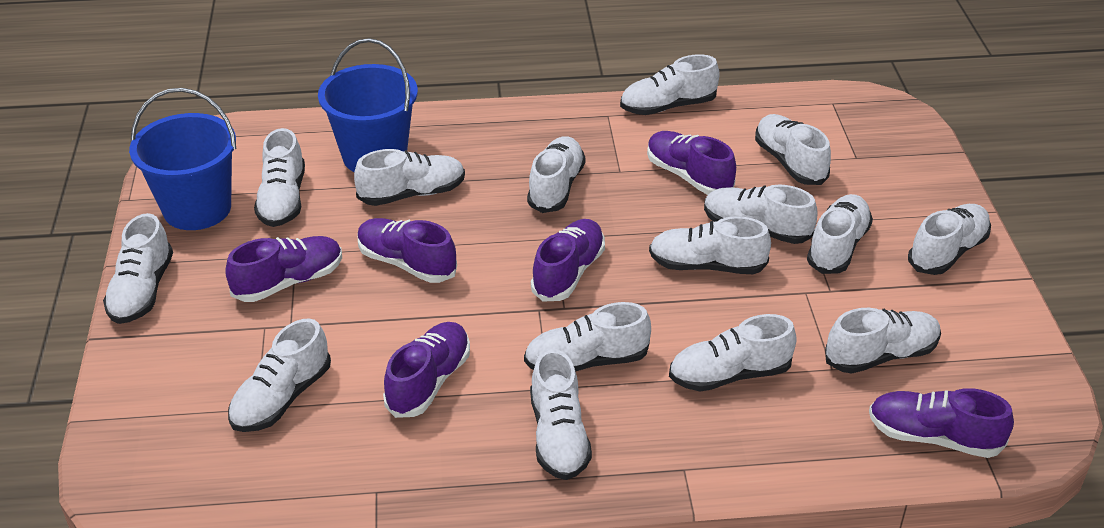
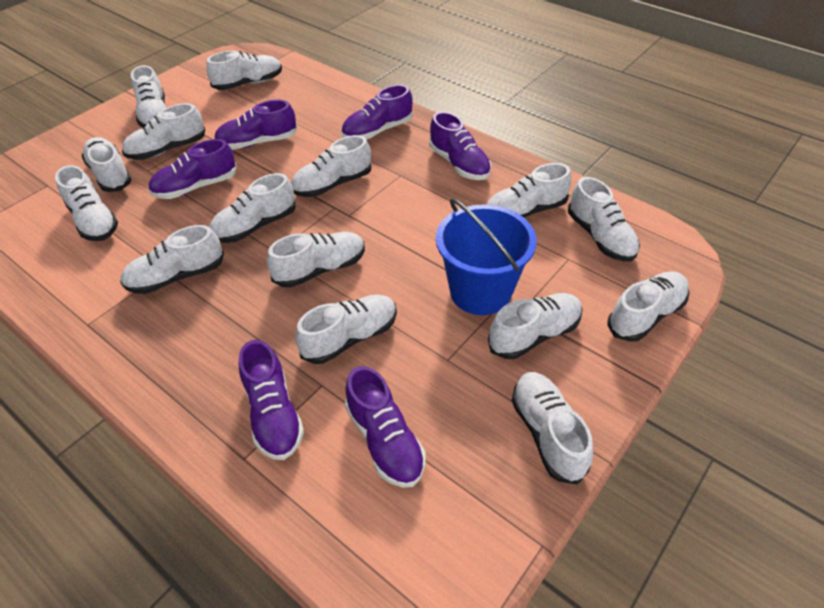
blue bucket: [129,88,236,230] [318,38,418,172] = 2 -> [436,198,537,315] = 1

